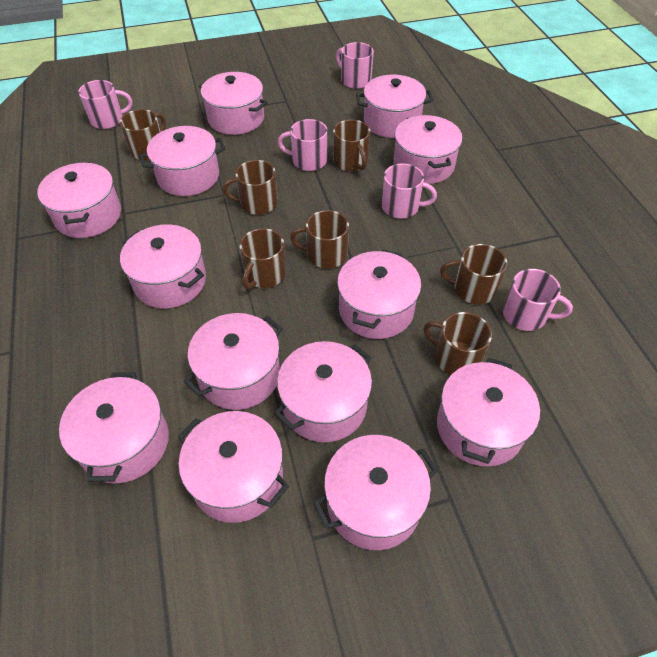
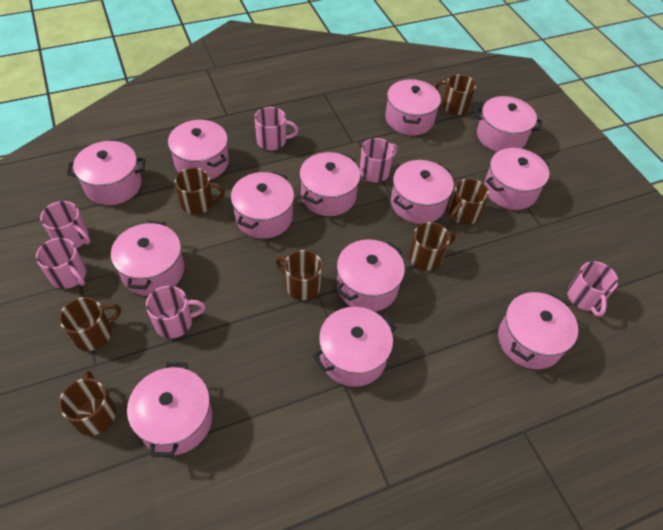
pink mug: [78,80,133,129] [278,119,328,171] [336,42,374,89] [382,163,437,219] [503,269,573,331] = 5 -> [36,238,86,289] [40,201,90,248] [146,286,205,338] [254,107,298,150] [359,138,397,183] [567,261,618,317] = 6

